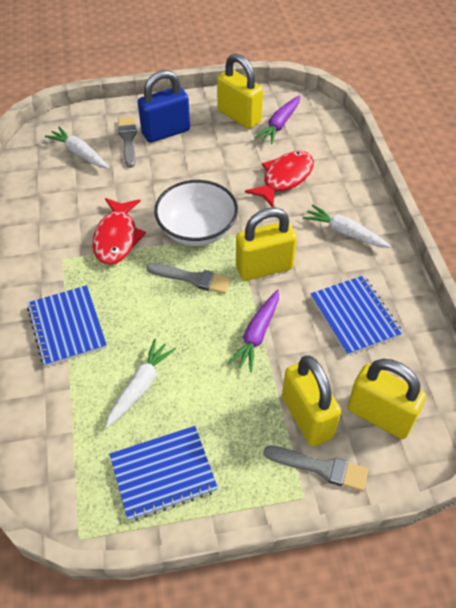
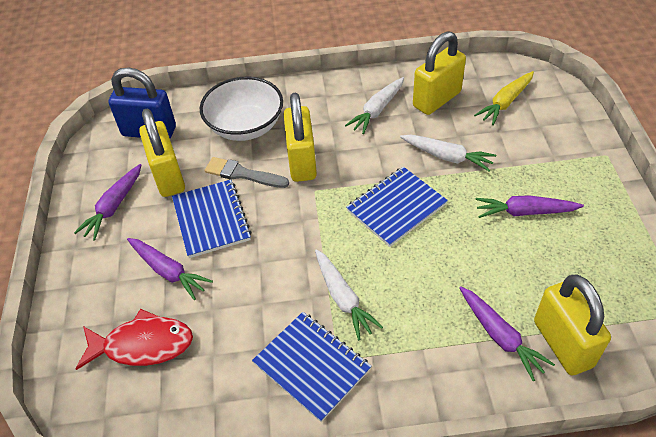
grey brush: [118,116,137,168] [146,263,231,294] [264,446,368,492] = 3 -> [205,157,289,188] = 1
purple carrot: [228,289,279,372] [255,95,300,144] = 2 -> [74,164,141,240] [127,238,213,300] [459,286,555,381] [475,195,584,218] = 4
red fish: [92,198,146,265] [245,151,314,207] = 2 -> [75,309,193,370] = 1
yellow carrot: none = 0 -> [474,71,534,125] = 1

